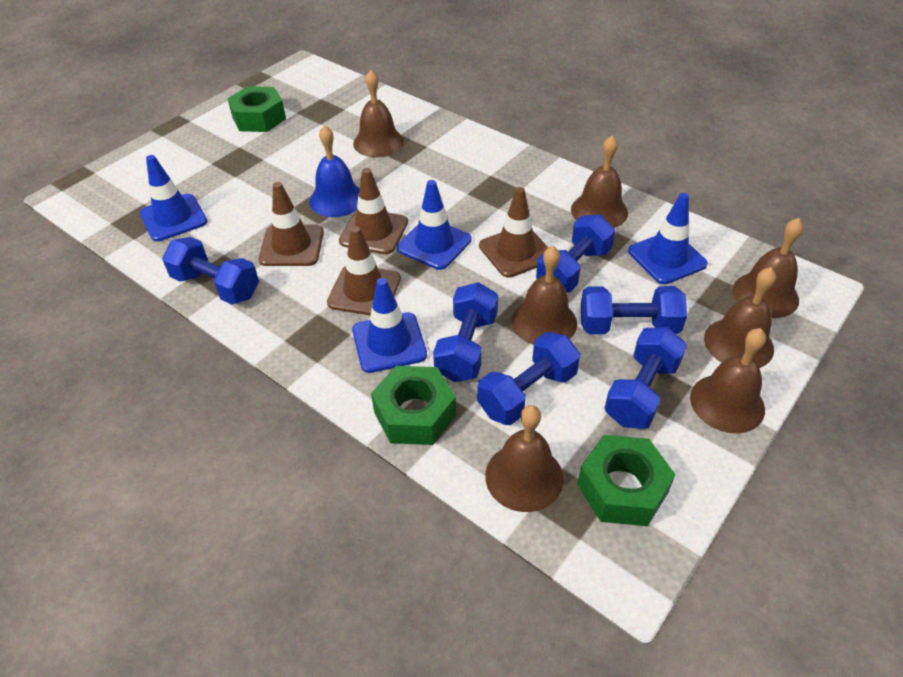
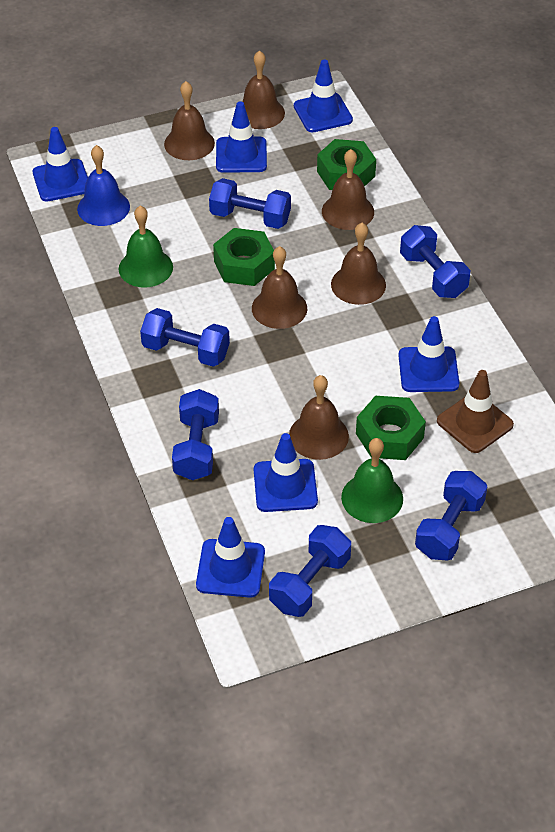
blue traffic cone: [140,155,207,241] [352,278,427,373] [397,180,471,270] [628,193,708,284] = 4 -> [33,127,88,202] [196,517,265,598] [216,101,267,173] [254,433,318,512] [294,59,353,132] [398,316,459,392] = 6
brown bell: [353,70,404,157] [485,405,563,512] [512,246,577,345] [571,135,628,228] [690,328,766,433] [704,267,776,368] [733,218,803,318] = 7 -> [164,81,215,160] [242,50,285,129] [252,246,307,329] [289,375,349,460] [322,149,374,230] [331,223,386,305] = 6
brown traffic cone: [259,182,324,266] [327,226,401,315] [339,168,408,254] [479,187,548,278] = 4 -> [437,370,514,453] = 1
green bell: none = 0 -> [119,206,173,288] [341,438,403,523] = 2

